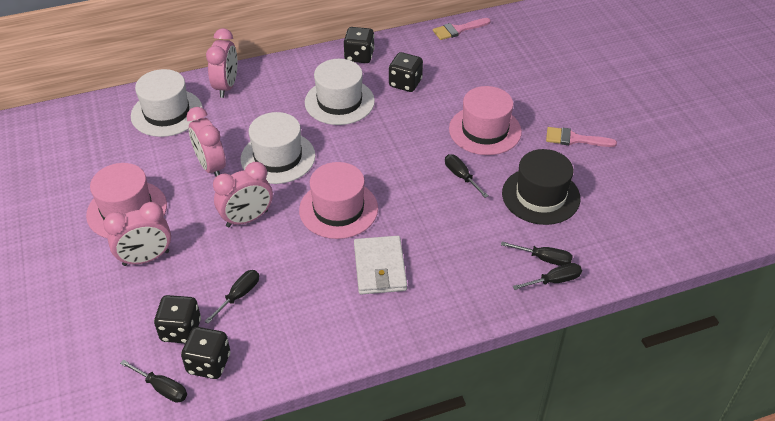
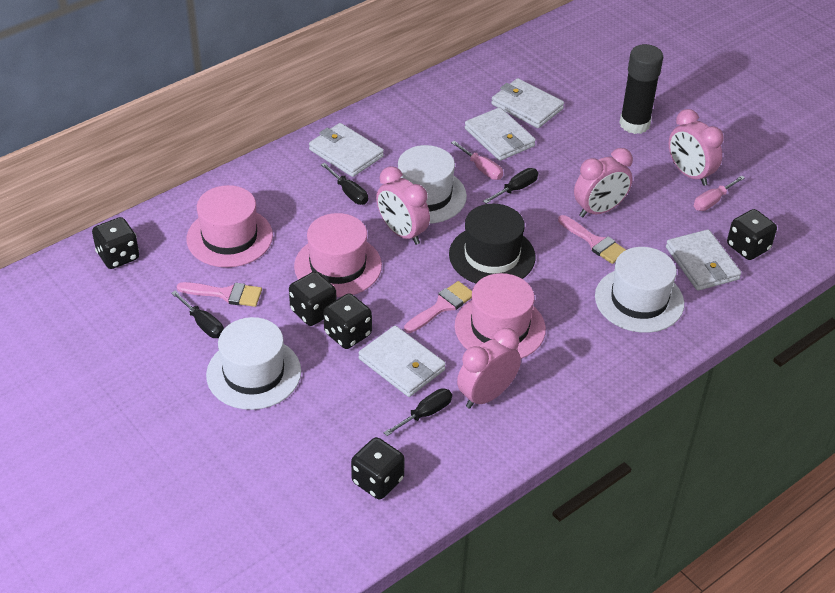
black dice: [154,295,201,343] [181,327,230,379] [344,27,375,63] [389,52,423,92] = 4 -> [92,217,139,269] [289,271,337,326] [323,293,372,349] [351,437,405,499] [727,209,777,260] = 5
black glue stick: none = 0 -> [620,44,663,134] = 1
black screwdriver: [120,360,187,403] [204,270,259,324] [445,154,488,198] [501,242,573,266] [513,263,582,290] = 5 -> [171,291,224,338] [321,163,368,205] [383,388,452,436] [483,168,538,204] = 4
pink brush: [433,18,491,40] [546,127,617,147] = 2 -> [176,282,262,307] [404,281,472,333] [558,215,626,264] = 3
pink screwdriver: none = 0 -> [451,141,503,180] [694,175,745,211] = 2
white wallet: [354,236,407,294] = 1 -> [309,123,384,177] [359,326,446,397] [465,107,536,161] [491,78,564,128] [666,229,741,291] = 5

